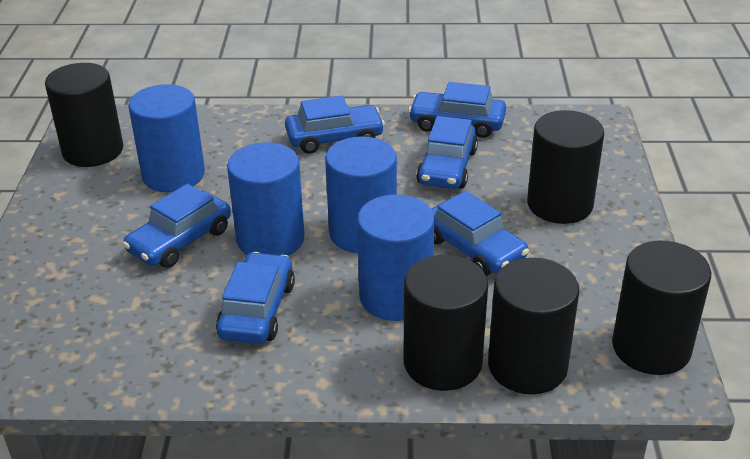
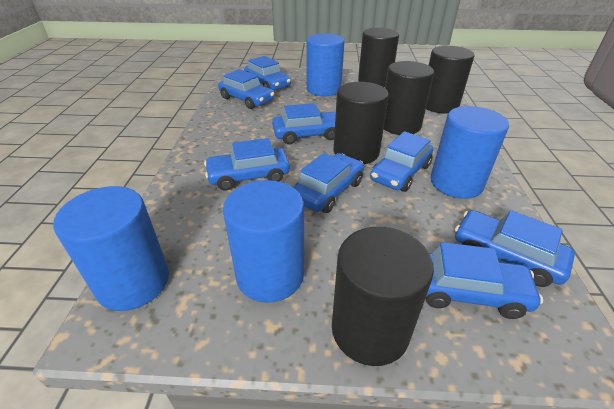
blue car: [123,184,231,268] [216,252,295,344] [285,96,385,154] [408,82,506,138] [416,116,478,189] [431,191,529,276] = 6 -> [204,138,290,190] [218,69,274,109] [244,56,291,90] [272,103,336,144] [293,153,364,213] [370,131,433,192] [425,242,543,319] [455,210,575,287] = 8

